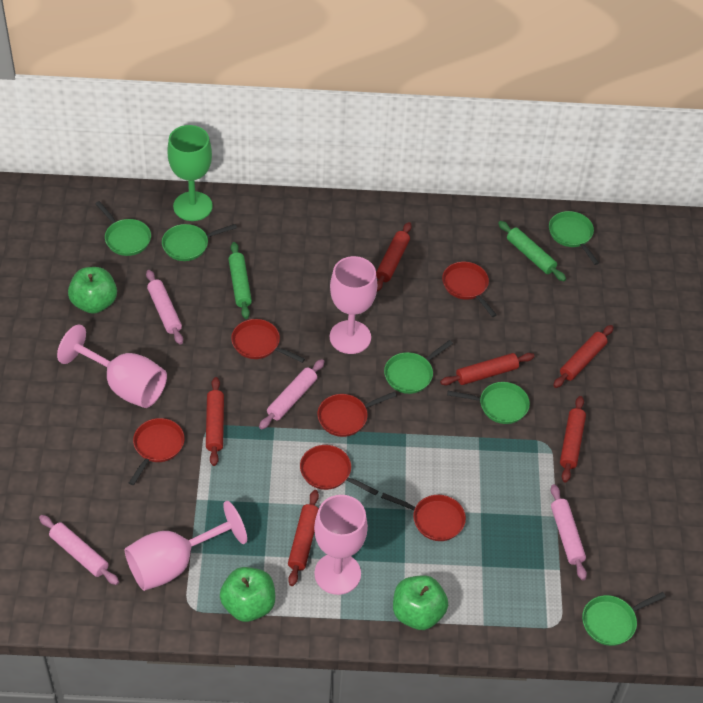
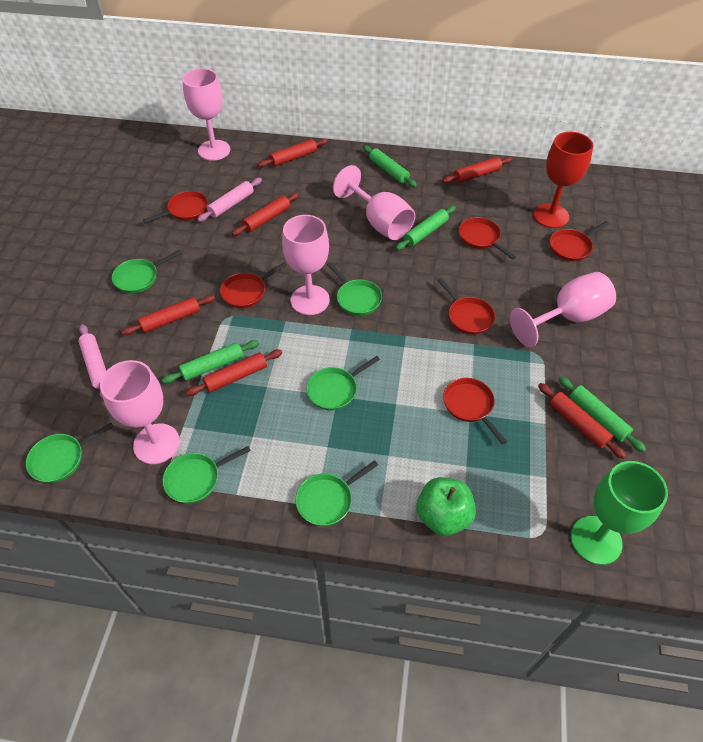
green apple: [68,267,117,314] [220,567,275,622] [393,575,448,630] = 3 -> [417,477,476,536] = 1
green rolling pin: [229,242,252,319] [498,221,566,281] = 2 -> [162,340,259,384] [363,145,417,187] [396,206,456,250] [559,376,646,452] = 4
pink goblet: [57,325,167,408] [125,501,247,591] [314,495,368,595] [330,256,377,354] = 4 -> [100,360,180,464] [182,68,230,161] [282,215,330,315] [333,165,415,240] [510,272,616,347] = 5
pink rolling pin: [39,515,119,585] [146,270,183,345] [259,359,324,429] [551,484,587,580] = 4 -> [78,324,106,399] [197,178,262,222] = 2
red goblet: none = 0 -> [533,132,593,228] = 1

